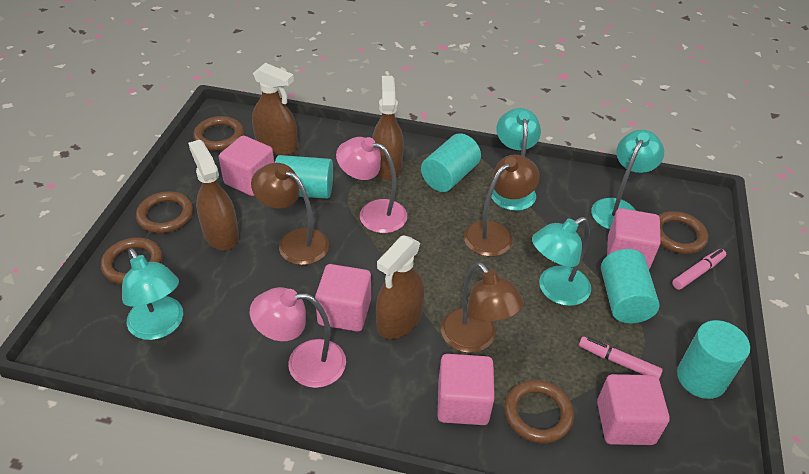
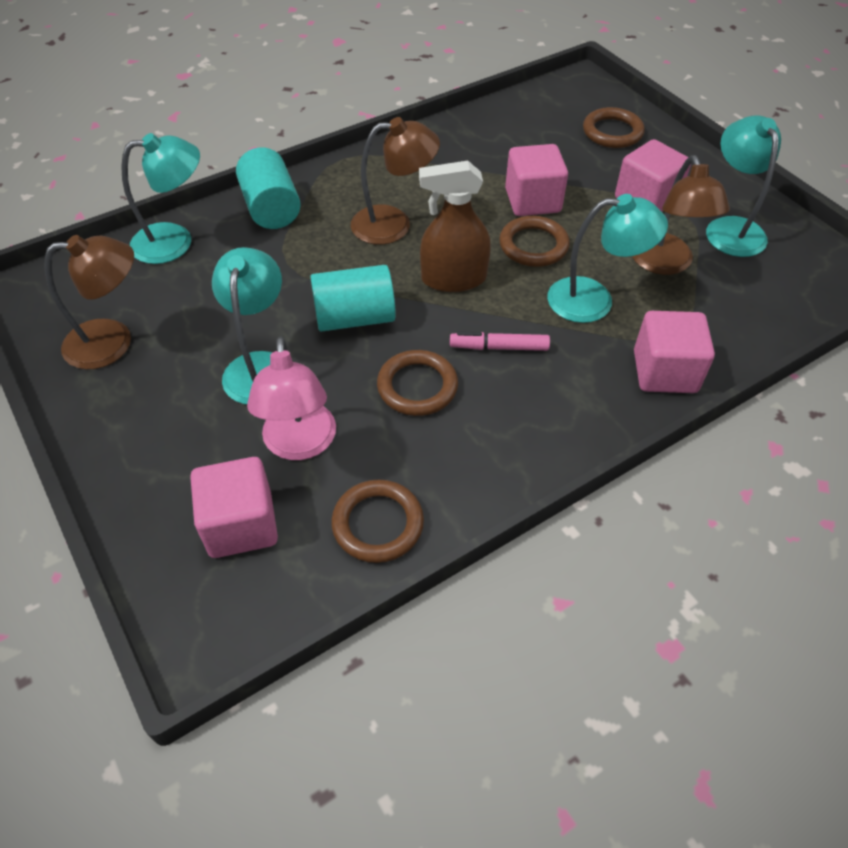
brown ring: [101,237,163,284] [136,191,193,233] [193,116,244,151] [504,380,574,443] [658,211,708,254] = 5 -> [331,480,424,563] [377,350,458,416] [499,216,570,267] [583,107,645,148] = 4
brown spray bottle: [188,140,239,250] [252,63,298,155] [372,76,404,180] [376,235,424,339] = 4 -> [419,161,491,292] = 1
pink cube: [219,136,274,196] [315,264,371,332] [437,354,495,425] [597,374,670,445] [607,208,661,269] = 5 -> [190,457,278,558] [505,144,568,216] [615,139,691,212] [634,311,715,393] = 4
pink lamp: [250,287,346,388] [336,137,407,233] = 2 -> [247,336,336,460] = 1
pink marker: [579,336,663,379] [672,249,726,290] = 2 -> [450,332,550,351] = 1
turquoise cylinder: [275,155,333,199] [421,133,481,192] [601,249,660,323] [677,320,750,399] = 4 -> [236,147,301,229] [310,265,396,332] = 2

